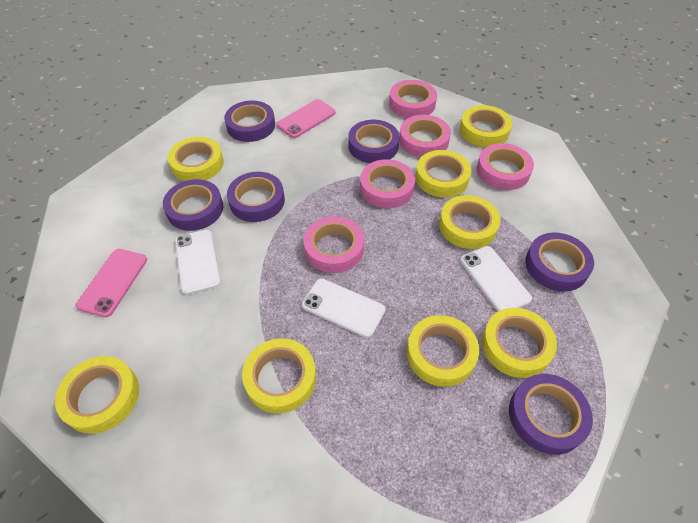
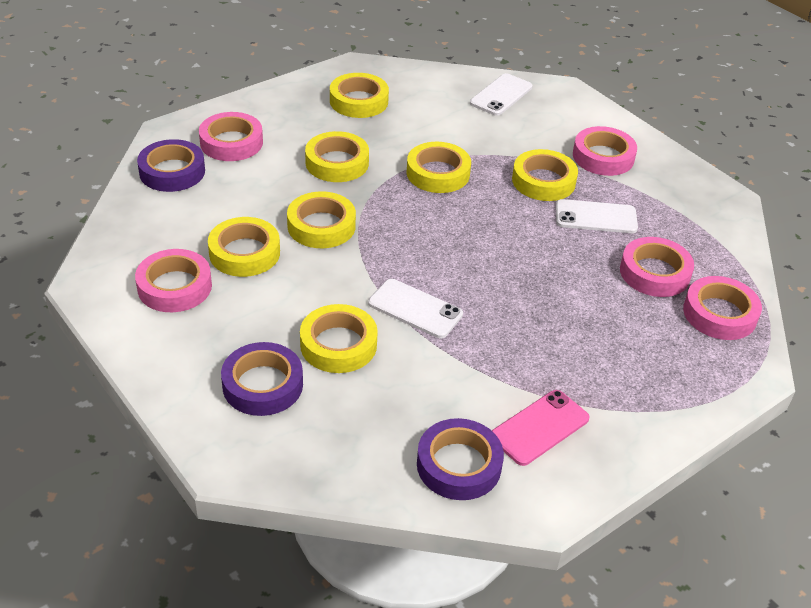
pink phone: [76,249,147,317] [276,99,336,138] = 2 -> [492,390,590,466] = 1
purple tape: [163,179,223,231] [224,100,275,142] [227,172,285,222] [349,120,400,163] [509,374,593,455] [525,232,594,292] = 6 -> [137,139,205,192] [221,342,303,416] [417,418,504,500] = 3
yellow tape: [55,356,139,434] [167,137,224,181] [242,338,316,413] [407,315,479,387] [416,150,471,198] [439,195,501,249] [460,105,512,147] [482,308,557,378] = 8 -> [208,217,280,277] [287,191,356,248] [300,304,378,373] [305,131,369,182] [330,73,389,118] [406,142,471,193] [512,149,578,201] = 7

